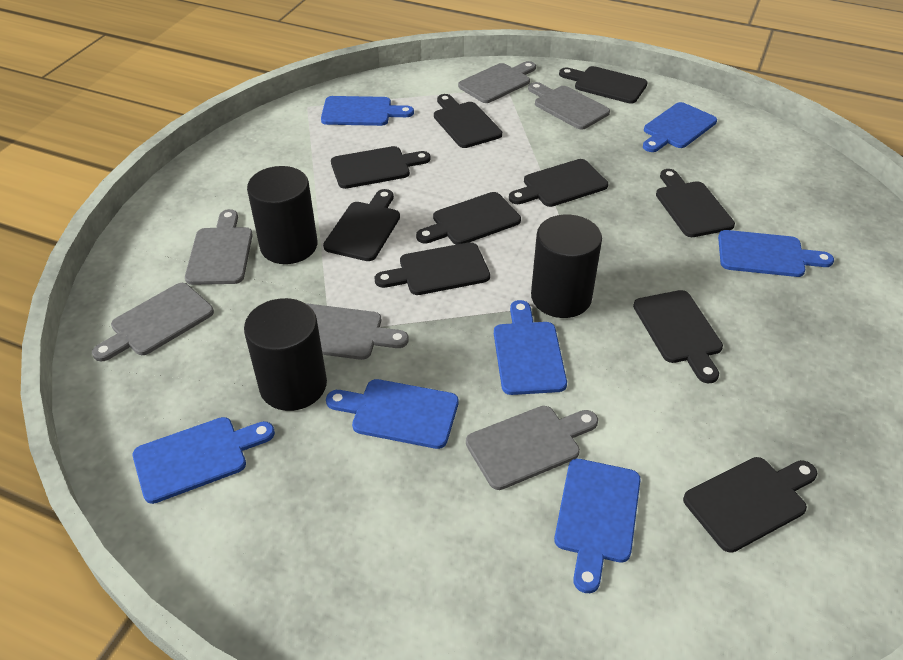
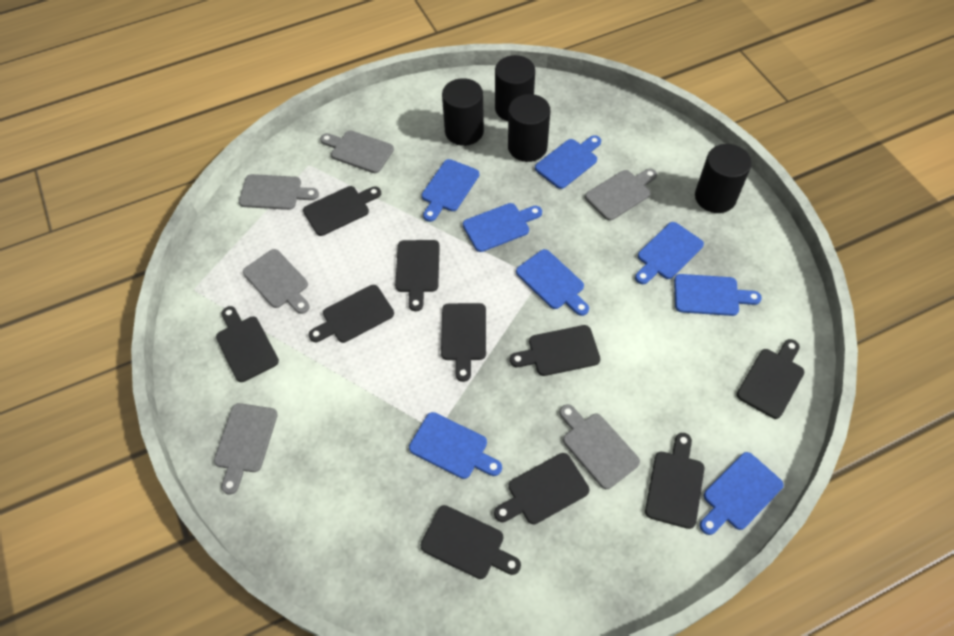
black cylinder: [244,298,327,411] [247,166,318,264] [531,215,602,318] = 3 -> [442,78,484,146] [495,55,535,121] [508,94,550,162] [695,144,752,213] = 4
blue cutting board: [133,417,275,504] [321,96,414,126] [326,379,459,449] [494,300,567,395] [554,459,641,593] [643,102,717,152] [718,230,834,277] = 7 -> [409,412,502,479] [422,159,479,222] [463,203,542,252] [516,249,589,316] [535,135,601,189] [635,222,704,284] [674,274,762,316] [700,452,784,535] = 8

